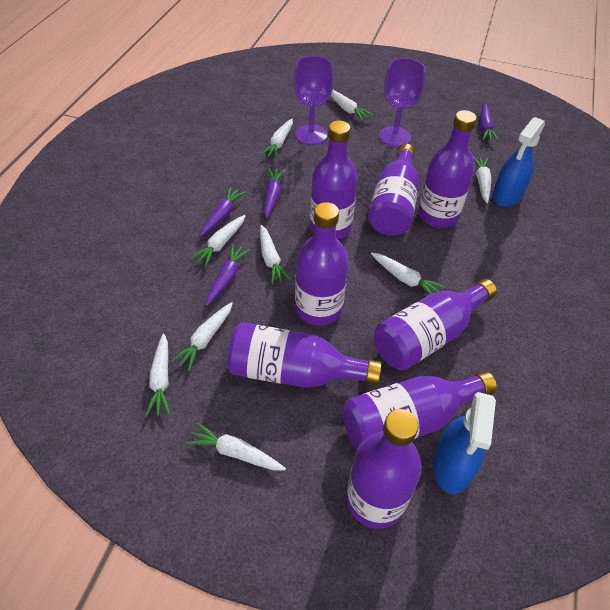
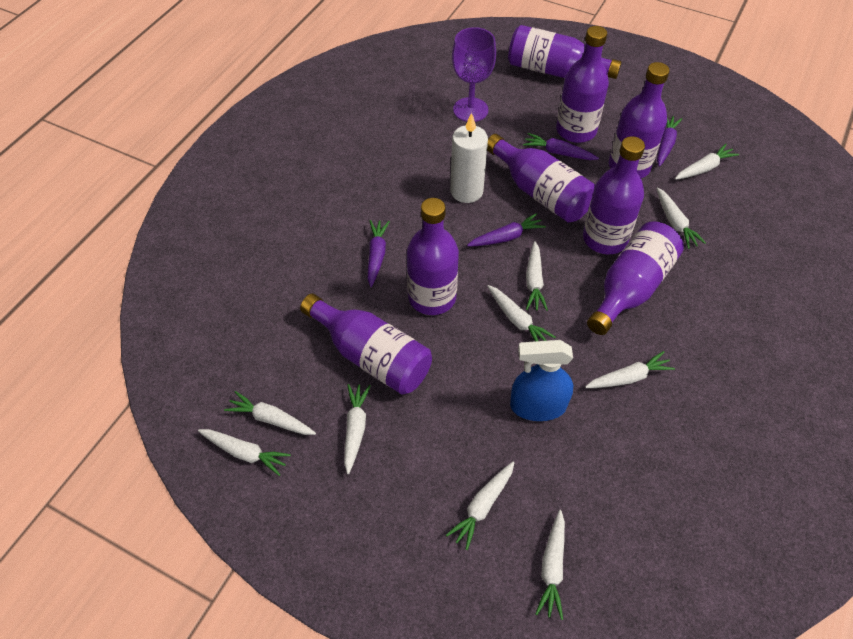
blue spray bottle: [433,392,496,494] [492,117,545,207] = 2 -> [510,340,573,421] = 1
purple goblet: [294,56,334,145] [379,58,426,147] = 2 -> [452,27,496,122] = 1
white candle: none = 0 -> [450,113,488,203] = 1
white carrot: [145,334,170,417] [171,302,233,371] [186,422,286,470] [190,215,245,267] [260,225,291,285] [261,119,293,159] [331,90,373,121] [371,252,445,295] [473,157,492,203] = 9 -> [198,429,291,476] [224,391,316,435] [344,384,371,474] [446,461,515,550] [487,285,555,341] [526,241,548,311] [535,510,565,620] [585,351,675,388] [656,187,706,249] [675,144,739,180] = 10

